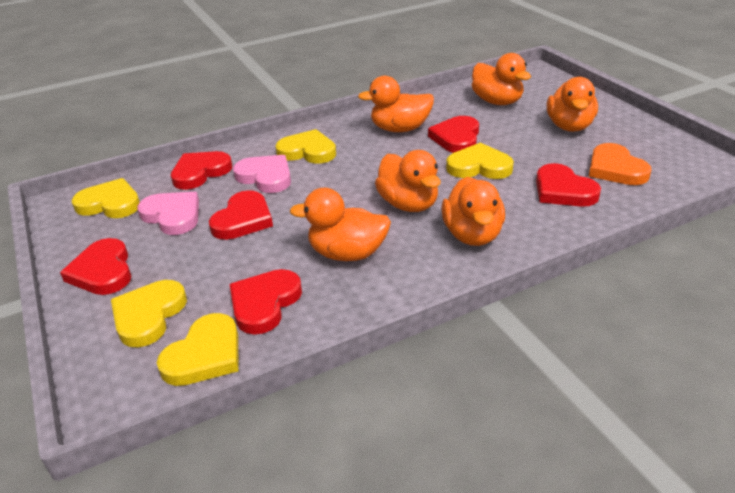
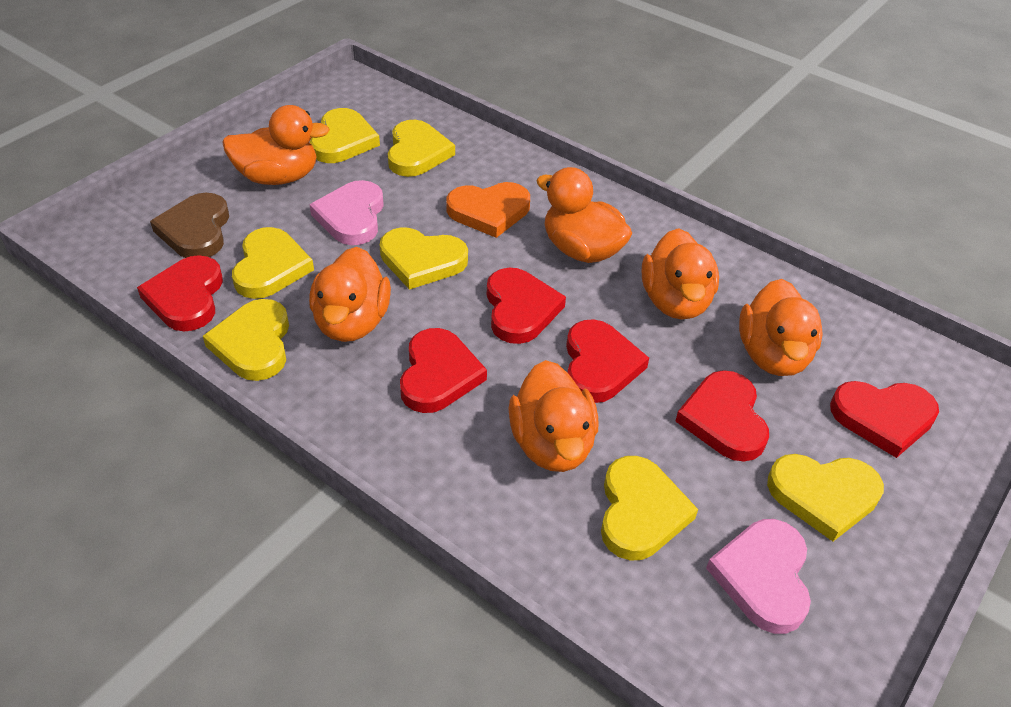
brown heart: none = 0 -> [150,193,229,258] = 1
yellow heart: [72,178,140,218] [111,280,187,348] [157,313,239,386] [275,129,336,164] [446,143,514,179] = 5 -> [203,299,289,381] [232,227,314,299] [310,108,380,163] [380,227,468,290] [388,120,455,177] [601,456,698,561] [767,454,884,542] = 7

